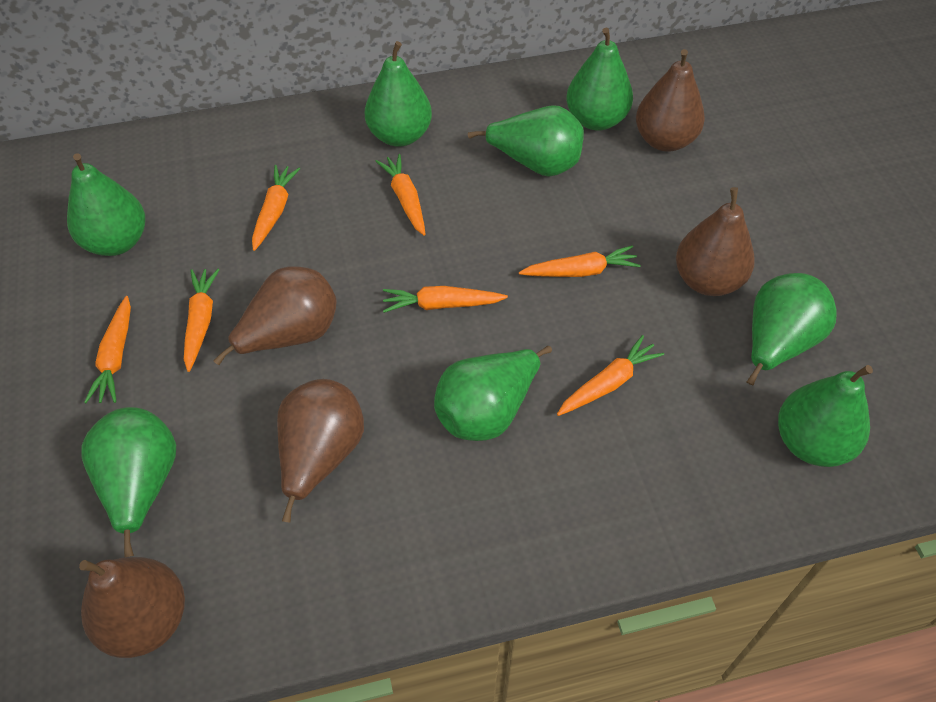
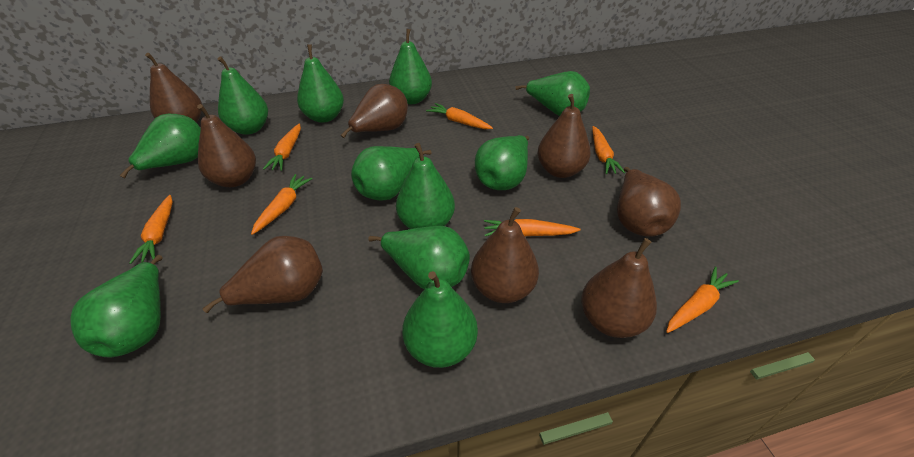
brown pear: [79,557,185,658] [213,267,337,365] [277,379,364,523] [636,49,705,152] [676,187,755,296] = 5 -> [145,53,202,123] [197,104,256,187] [203,236,323,313] [341,84,408,138] [471,207,539,303] [537,94,591,178] [581,238,657,338] [617,167,681,237] = 8
green pear: [67,153,145,256] [81,407,176,558] [365,41,432,147] [434,346,552,441] [468,105,584,177] [566,27,633,130] [747,273,837,386] [778,365,873,467] = 8 -> [70,255,163,357] [120,114,201,178] [218,56,268,135] [297,44,344,123] [351,146,432,201] [368,226,470,289] [389,29,432,104] [396,143,455,229] [402,271,478,368] [475,135,529,190] [515,71,590,116] = 11

